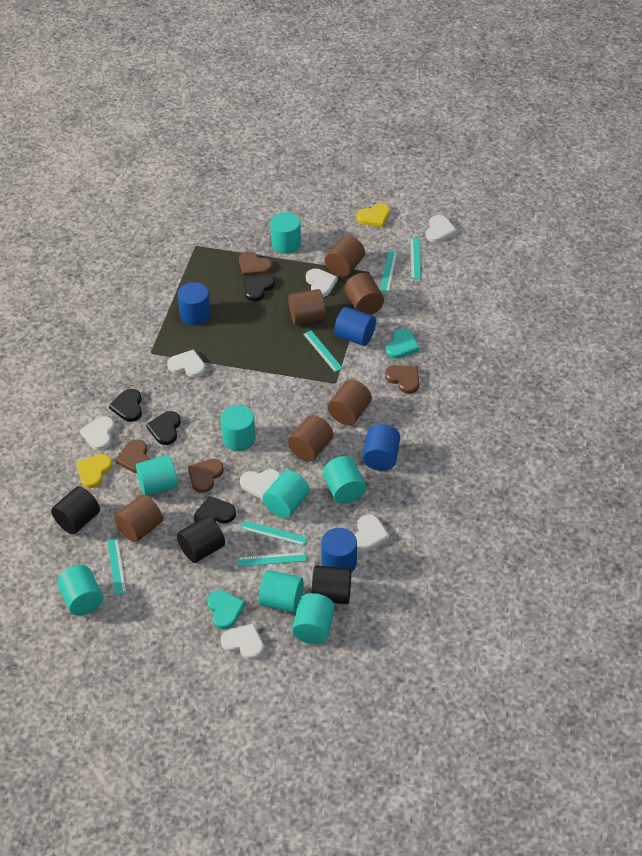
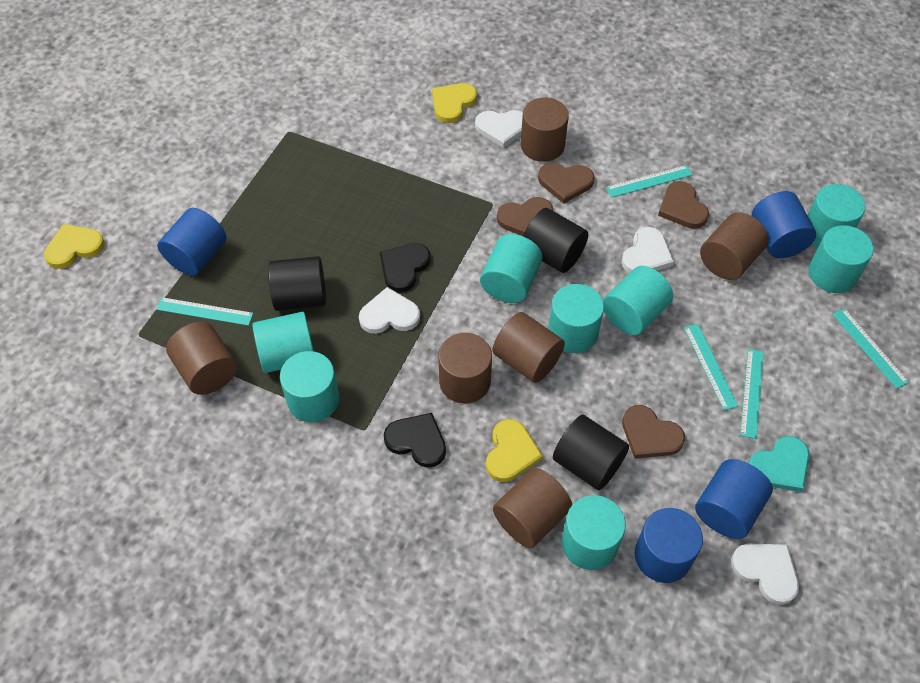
black heart: [109,389,142,422] [146,411,181,445] [194,496,236,523] [243,274,275,301] = 4 -> [380,243,430,292] [384,413,446,468] = 2
turquoise heart: [207,590,245,630] [386,328,419,359] = 2 -> [748,436,810,492] = 1
turquoise ruler: [107,538,127,595] [237,552,306,566] [240,521,308,546] [303,330,343,372] [380,251,397,293] [410,238,421,279] = 6 -> [156,297,253,326] [606,165,692,198] [684,324,738,410] [740,349,764,439] [832,308,909,389] = 5
white heart: [80,416,114,450] [167,349,205,377] [221,624,264,660] [240,469,281,500] [306,269,338,297] [354,514,389,552] [426,215,457,243] = 7 -> [359,287,420,334] [475,110,523,148] [621,227,674,273] [731,544,799,605] = 4
yellow heart: [76,454,112,488] [356,203,390,227] = 2 -> [44,224,105,269] [432,83,477,123] [486,419,543,482] = 3

